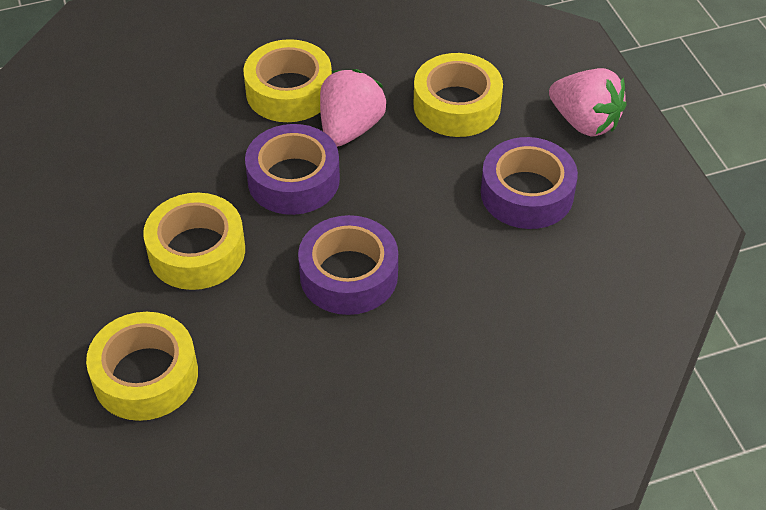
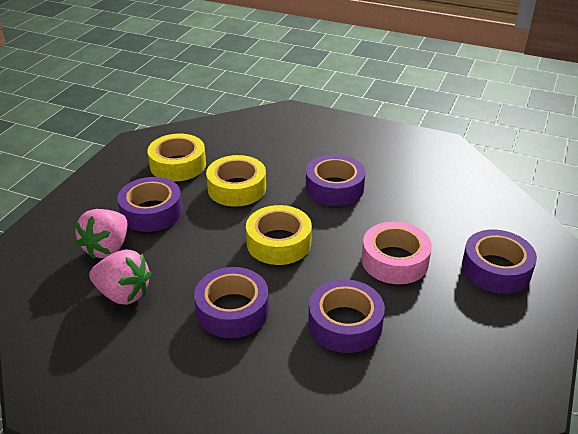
pink tape: none = 0 -> [362,222,432,284] = 1
purple tape: [245,124,340,215] [298,215,398,315] [481,137,578,229] = 3 -> [117,177,183,232] [194,267,269,338] [306,155,366,206] [308,279,385,353] [462,230,537,294] = 5
yellow tape: [86,312,198,421] [143,193,245,290] [243,39,332,122] [414,53,503,137] = 4 -> [147,134,206,181] [206,155,266,207] [246,205,312,265] = 3

